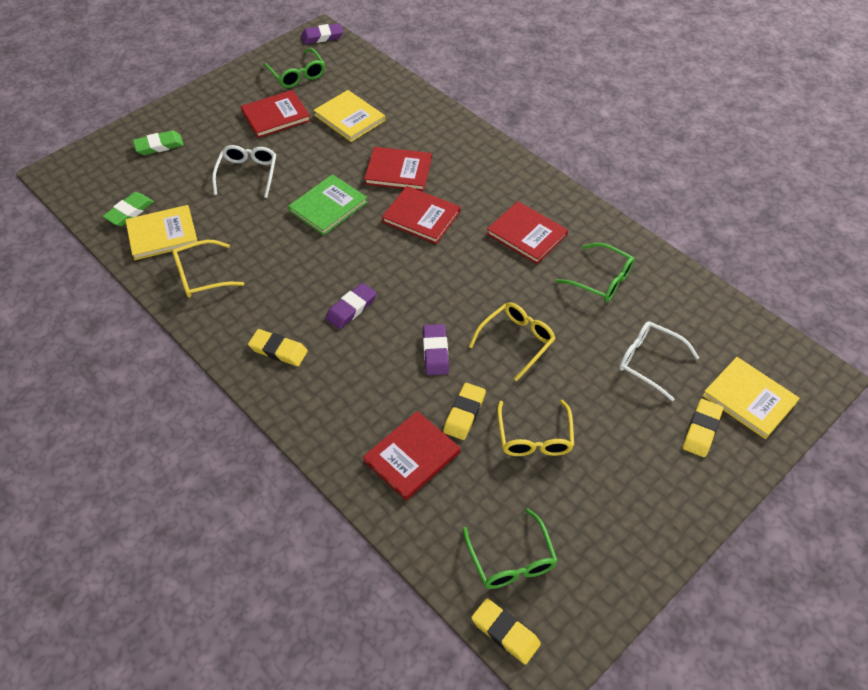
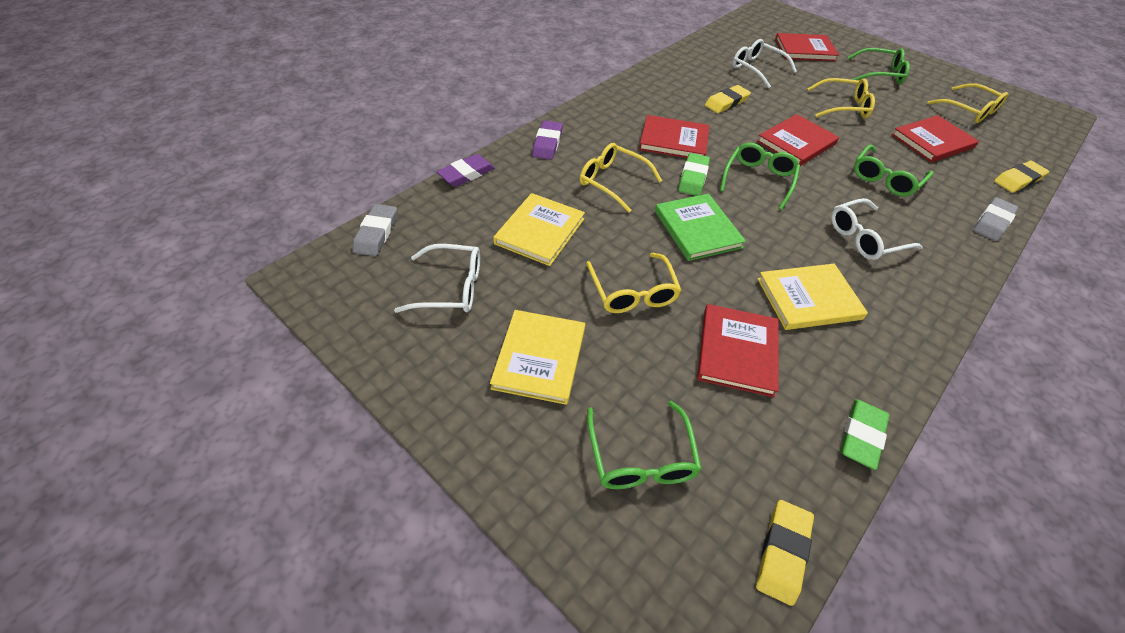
green glasses: [263,48,325,88] [463,508,558,589] [556,243,635,302] = 3 -> [587,401,702,489] [720,143,800,210] [847,48,910,84] [854,145,933,197] = 4
grey eraser: none = 0 -> [353,204,397,256] [973,197,1018,241] = 2
purple eraser: [301,23,343,44] [326,283,377,329] [423,324,449,375] = 3 -> [437,154,495,187] [532,120,563,160] = 2
white glasses: [212,145,276,198] [619,321,699,401] = 2 -> [394,244,480,313] [732,39,797,88] [831,198,923,260] = 3
yellow eraser: [248,329,308,366] [443,383,486,440] [471,598,541,664] [683,399,723,457] = 4 -> [705,85,751,113] [756,500,814,606] [994,161,1049,193] = 3
yellow glasses: [172,240,244,298] [469,302,556,381] [497,400,574,456] = 3 -> [580,143,662,213] [586,253,681,313] [807,78,875,118] [928,83,1008,123] = 4

